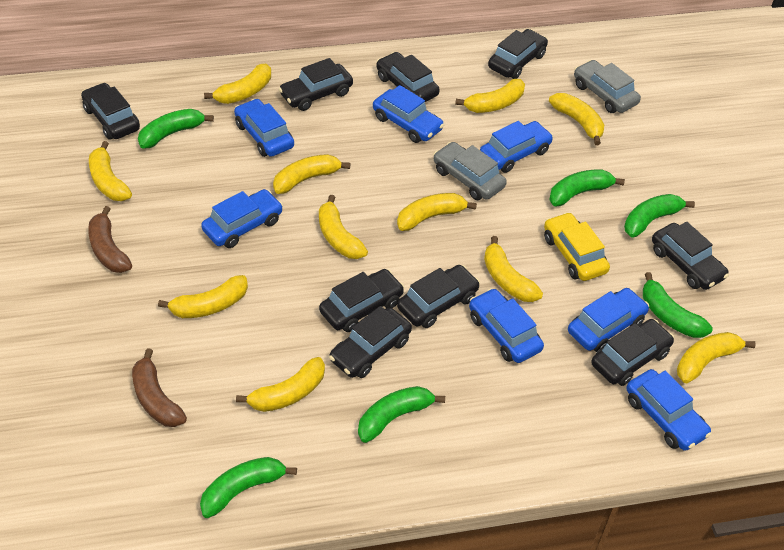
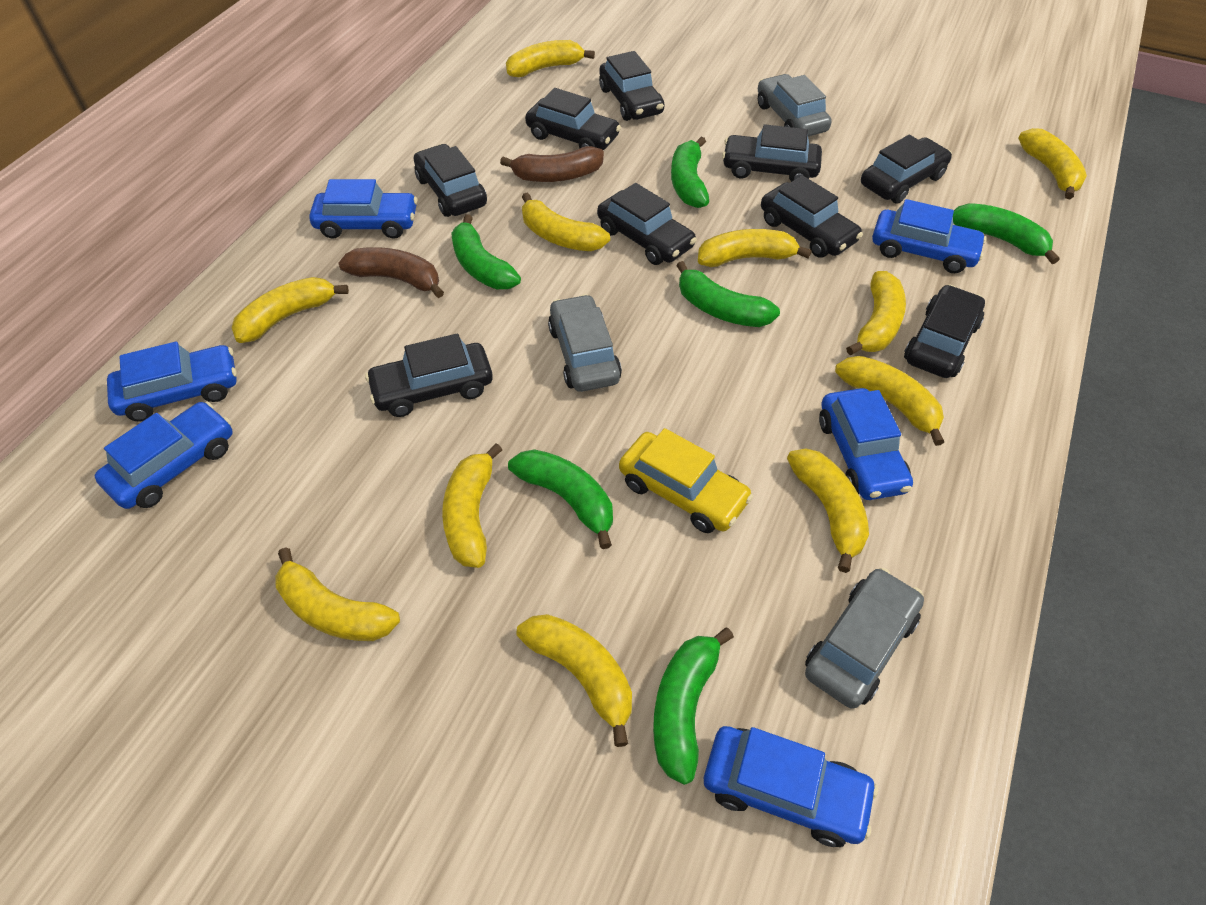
blue car: [201,189,283,248] [234,99,294,157] [373,85,444,143] [469,288,544,363] [480,121,553,173] [568,288,649,352] [626,369,712,451] = 7 -> [95,402,233,509] [107,341,237,422] [309,179,417,239] [704,726,878,847] [819,388,913,500] [872,199,987,273] = 6
grey car: [433,142,507,200] [574,60,641,113] = 2 -> [548,294,622,392] [758,74,832,136] [805,568,924,709] = 3

